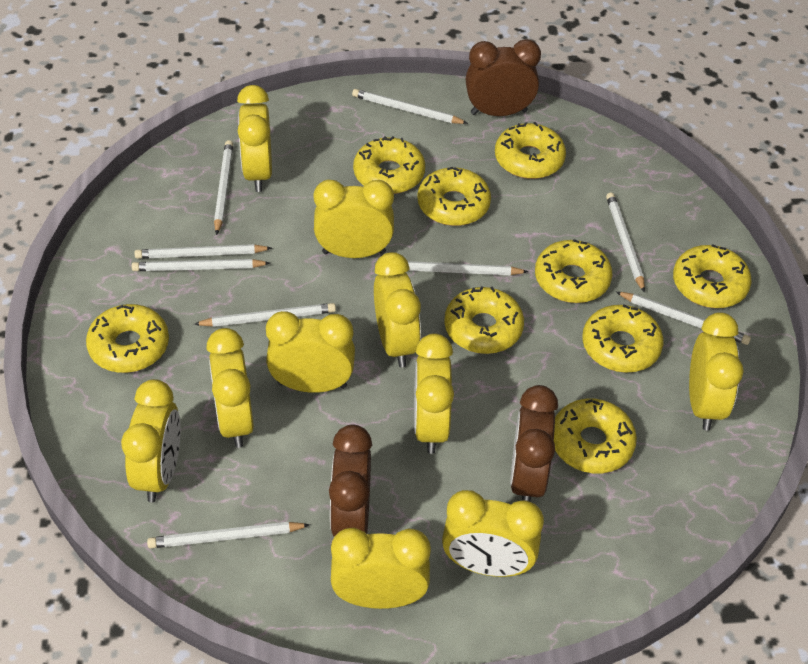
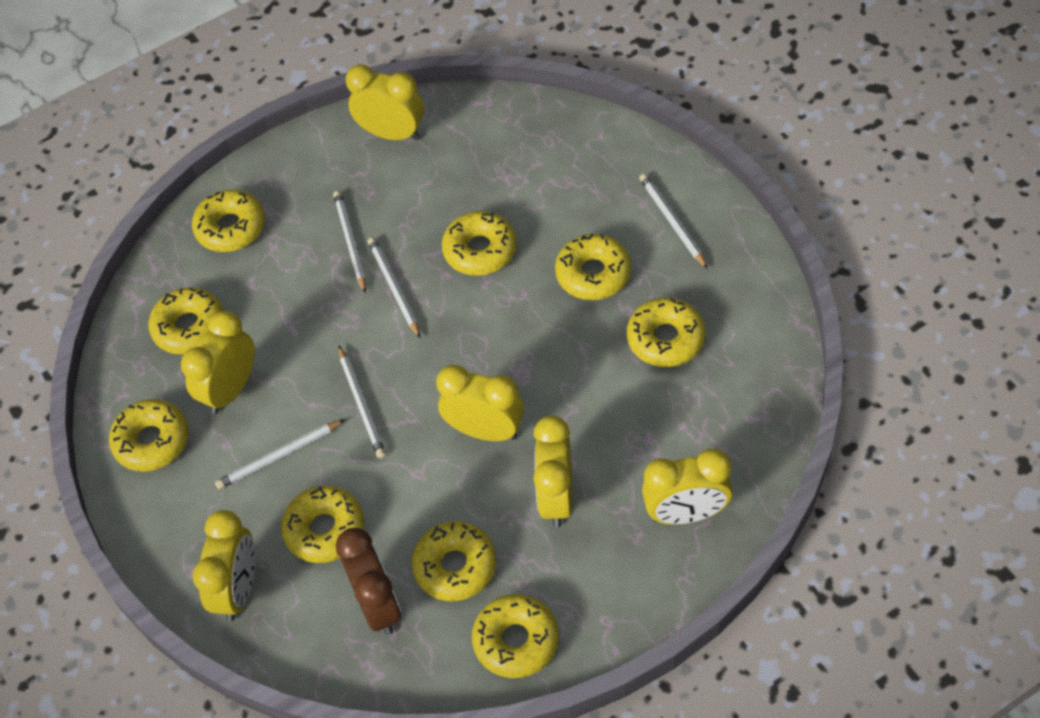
brown clock: [329,424,372,537] [466,39,541,116] [510,385,558,502] = 3 -> [336,528,401,635] = 1
white pencil: [132,259,270,271] [134,244,272,259] [147,522,310,549] [194,303,336,327] [214,140,233,235] [352,89,468,124] [408,261,529,275] [606,192,645,292] [616,292,751,345] = 9 -> [215,419,345,489] [333,191,366,293] [339,346,386,458] [368,237,420,338] [639,173,708,269] = 5
yellow clock: [121,379,181,502] [206,328,254,448] [237,85,272,192] [266,311,355,393] [314,180,394,258] [331,528,431,609] [374,252,421,367] [414,333,454,454] [442,490,544,577] [689,312,744,431] = 10 -> [181,311,255,414] [192,510,255,621] [345,64,424,140] [436,365,524,441] [533,415,573,527] [642,449,733,525] = 6

